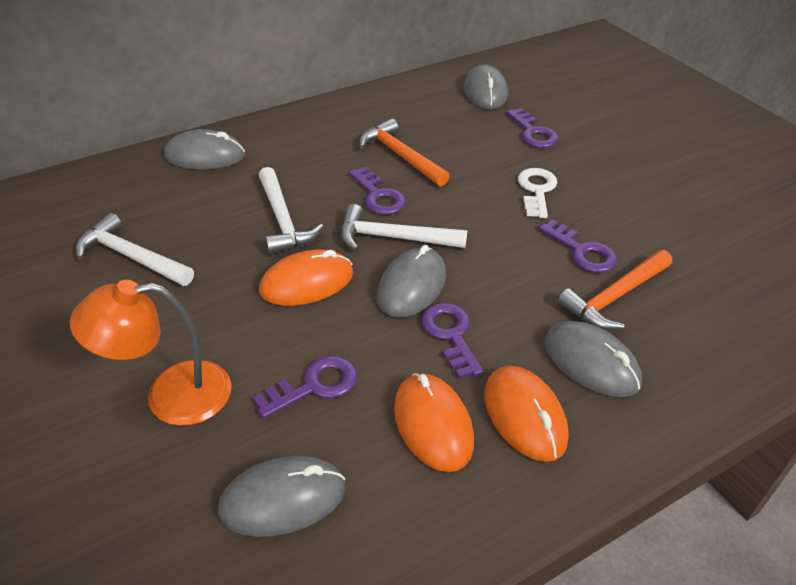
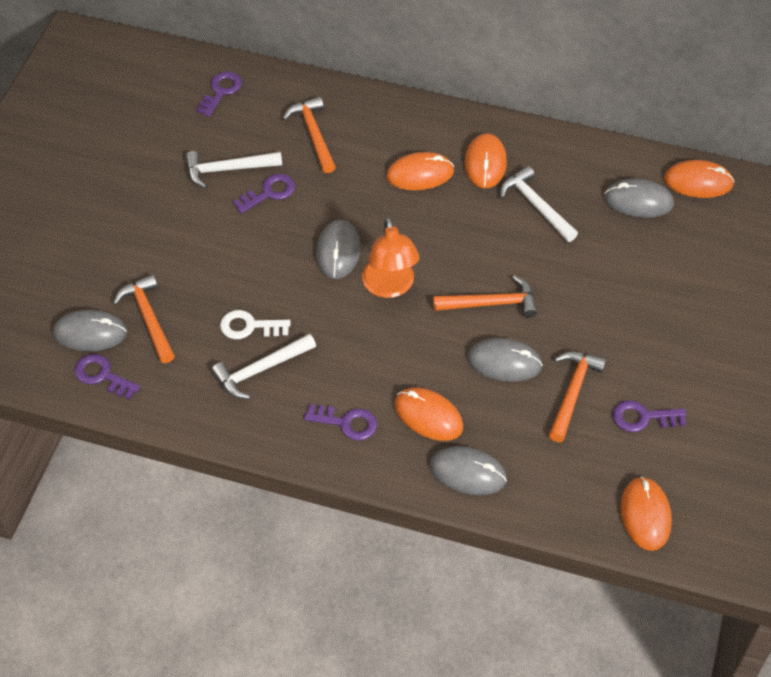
orange hammer: [359,118,450,186] [557,250,672,330] = 2 -> [113,274,175,363] [282,96,336,173] [433,275,537,318] [549,351,607,442] = 4
orange mouse: [259,249,354,306] [394,373,474,472] [484,366,569,462] = 3 -> [386,152,454,190] [395,387,463,441] [465,133,507,188] [621,476,672,551] [664,160,735,198] = 5

